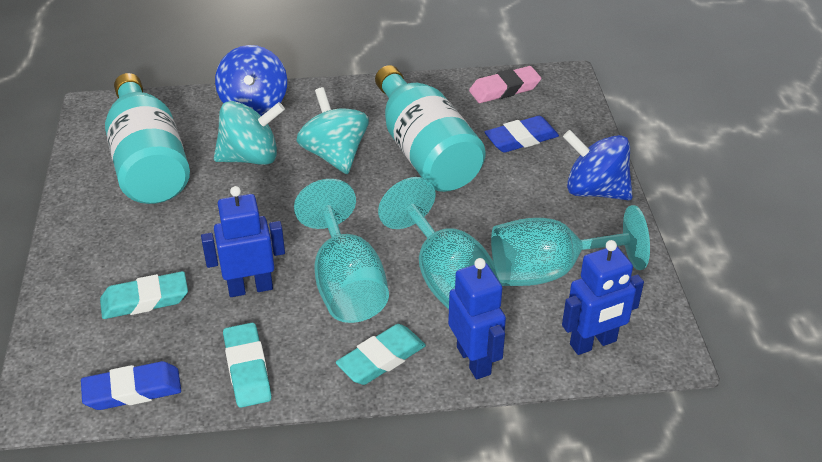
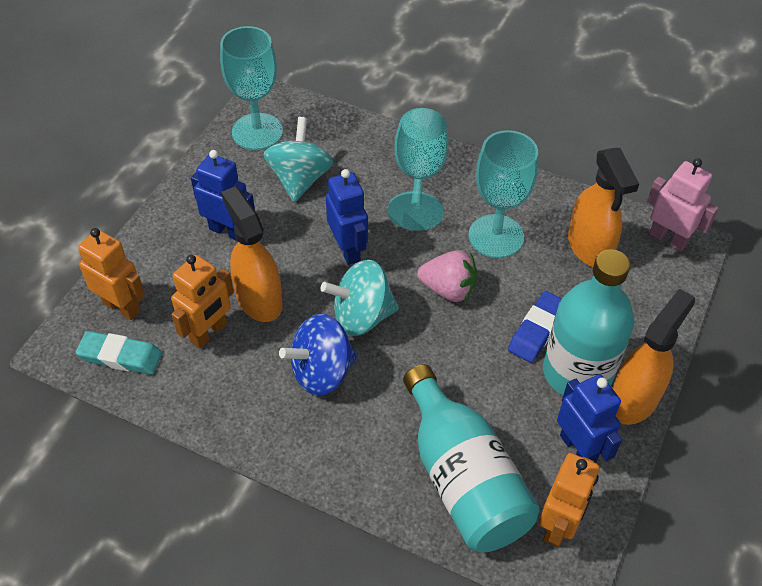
blue eraser: [81,361,181,410] [485,116,559,153] = 2 -> [508,291,562,363] = 1
blue spinning top: [215,45,287,116] [563,130,633,200] = 2 -> [279,314,358,396] = 1
orange robot: none = 0 -> [78,228,145,320] [171,255,234,349] [539,453,599,547] = 3
orange spray bottle: none = 0 -> [221,186,283,322] [568,148,639,267] [612,289,695,425] = 3
pink eraser: [469,66,541,103] = 1 -> none = 0
pink robot: none = 0 -> [647,158,718,251] = 1
pink strawberry: none = 0 -> [417,250,477,302] = 1
turquoise eraser: [100,271,188,319] [223,323,271,408] [336,324,426,385] = 3 -> [76,331,162,375] = 1

